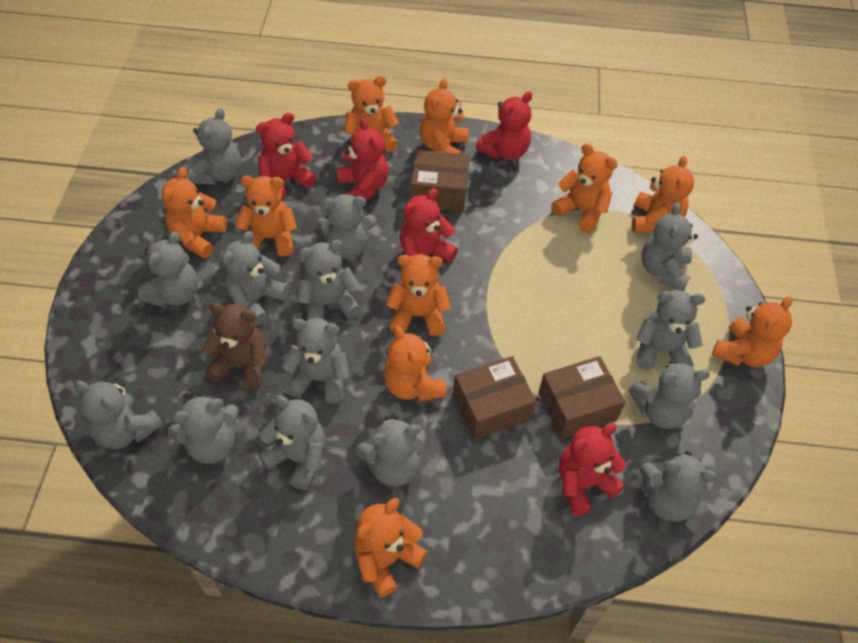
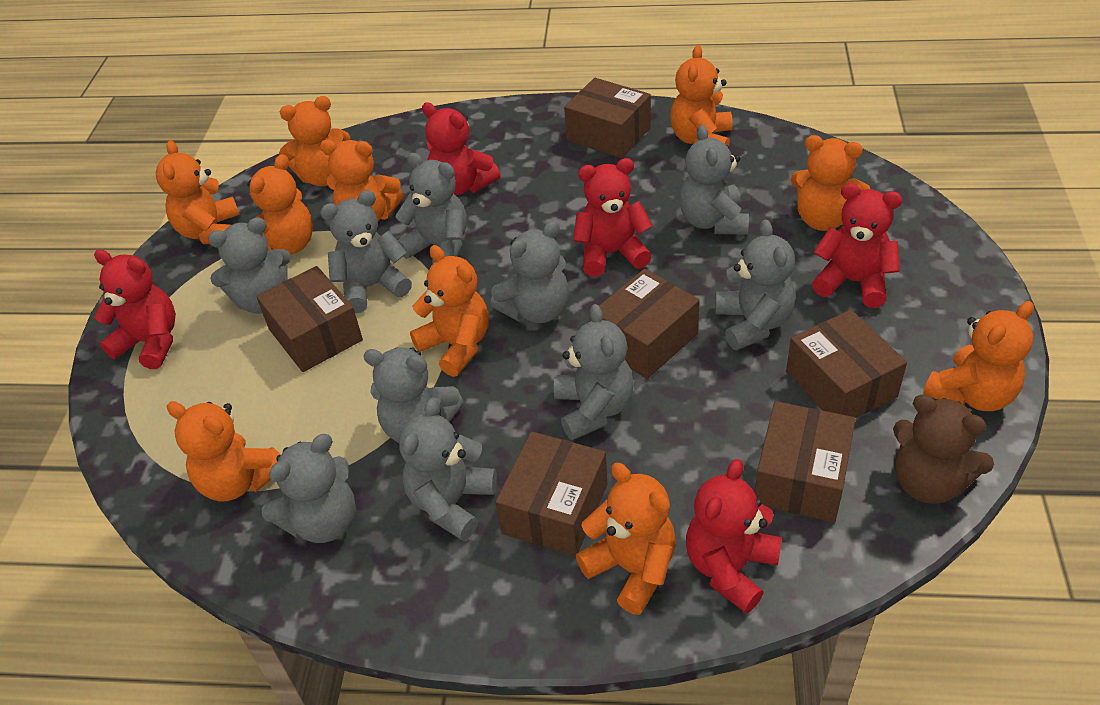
brown box: [411,150,470,212] [453,356,536,440] [538,356,625,439] = 3 -> [256,266,363,372] [495,431,607,556] [564,78,651,158] [599,269,700,379] [755,401,856,522] [786,310,907,418] = 6
grey teddy bear: [75,380,163,449] [138,232,198,307] [168,394,239,464] [188,108,241,185] [222,231,289,325] [258,395,326,490] [282,318,350,403] [298,240,361,320] [315,194,377,259] [356,416,426,486] [629,360,710,429] [636,290,705,370] [640,451,718,522] [641,203,698,291] = 14 -> [208,217,291,314] [262,434,356,543] [320,190,412,314] [363,348,464,443] [395,153,467,264] [399,397,497,541] [490,221,569,323] [554,304,634,440] [679,125,749,234] [715,219,795,350] = 10

